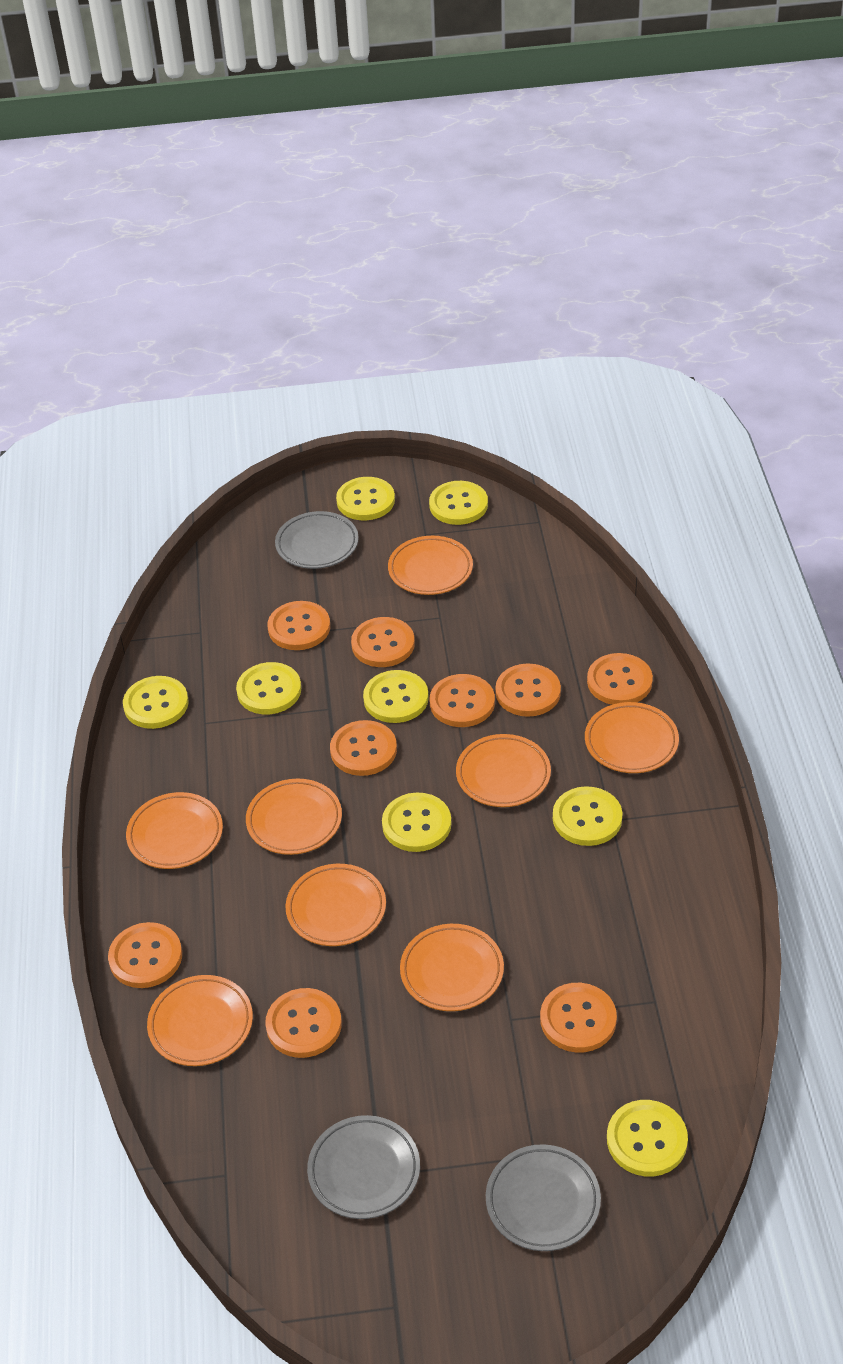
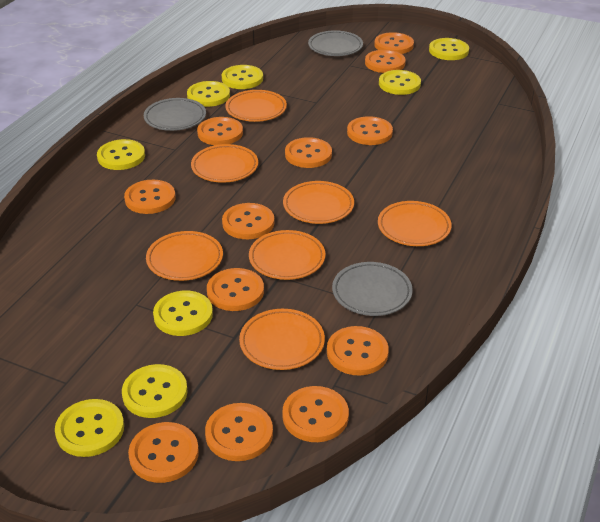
orange button: [108,922,182,988] [265,988,342,1058] [268,601,330,650] [330,720,397,776] [351,617,415,667] [430,674,495,727] [495,663,561,717] [540,983,617,1053] [587,653,653,705] = 9 -> [124,180,176,214] [128,422,199,483] [197,117,243,145] [205,403,273,461] [207,268,264,311] [222,203,274,239] [282,386,349,442] [285,137,332,168] [327,326,389,376] [347,116,393,145] [365,50,406,73] [374,32,414,54] = 12
orange plate: [126,792,223,869] [147,975,253,1066] [246,779,342,855] [285,864,386,946] [388,536,473,595] [400,924,504,1011] [456,734,551,807] [585,702,679,773] = 8 -> [146,231,223,281] [191,144,258,183] [225,90,287,122] [239,309,325,370] [249,230,325,280] [283,181,354,224] [378,201,451,246] = 7

